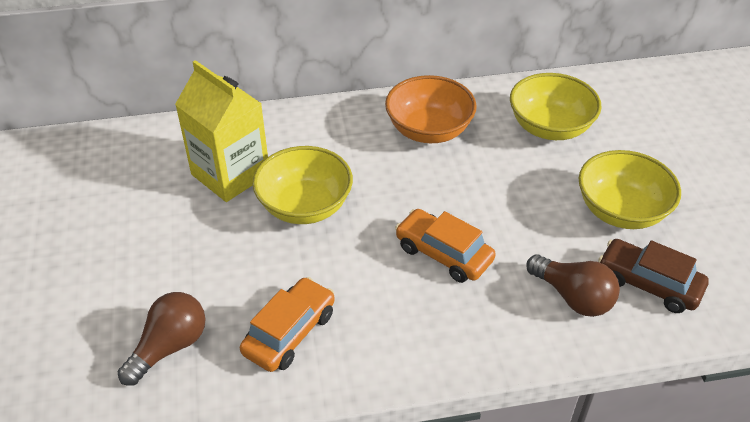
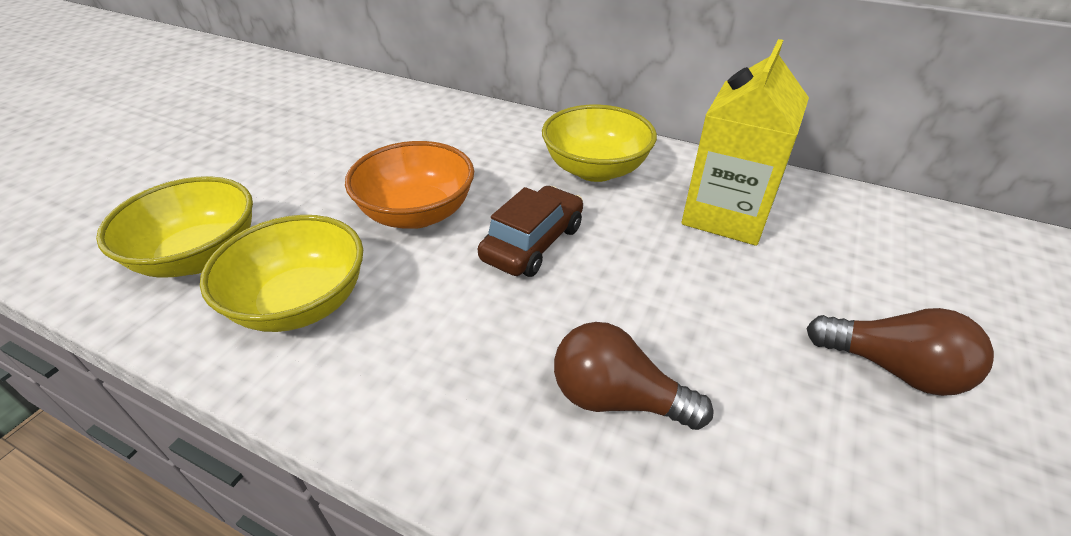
orange car: [240,277,335,372] [395,209,495,283] = 2 -> none = 0

